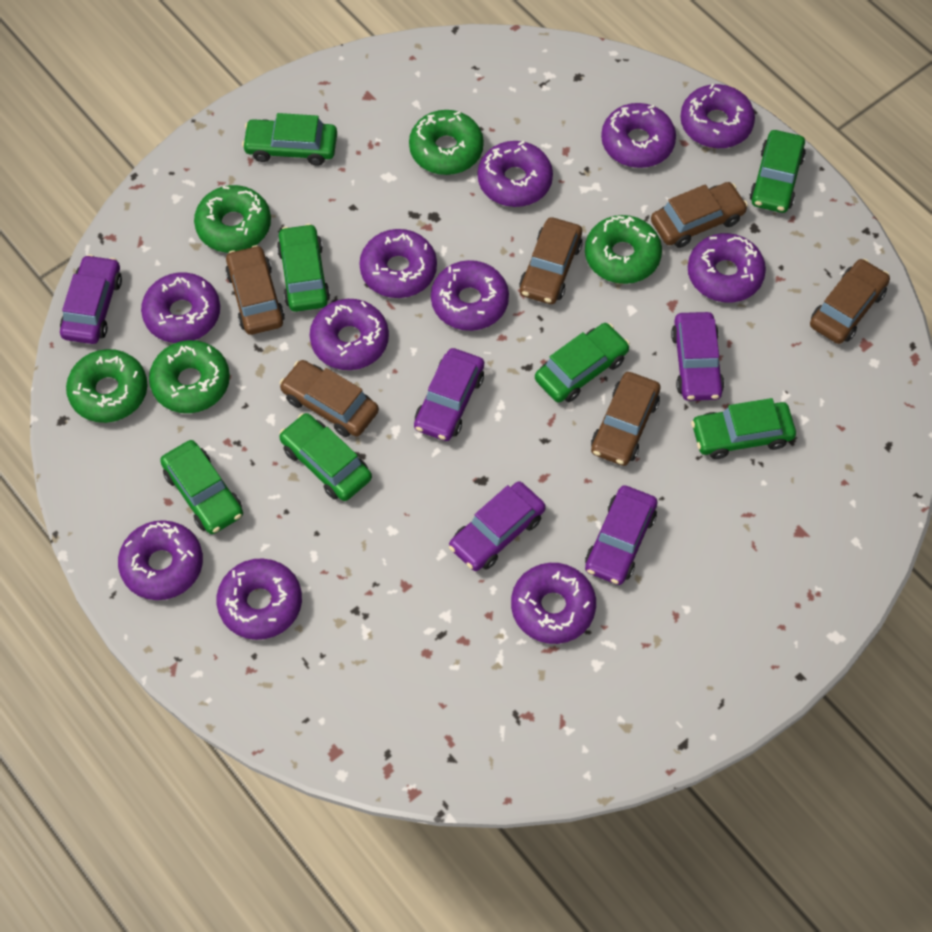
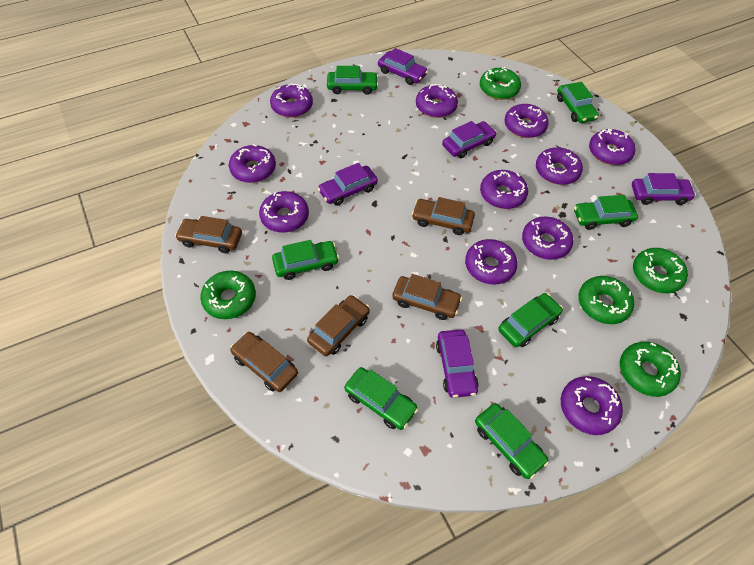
brown car: [225,245,285,335] [280,360,379,437] [519,217,583,304] [591,372,661,466] [651,182,748,248] [810,259,890,344] = 6 -> [175,216,242,253] [230,332,298,392] [307,295,370,356] [392,274,462,320] [412,197,475,235] = 5

